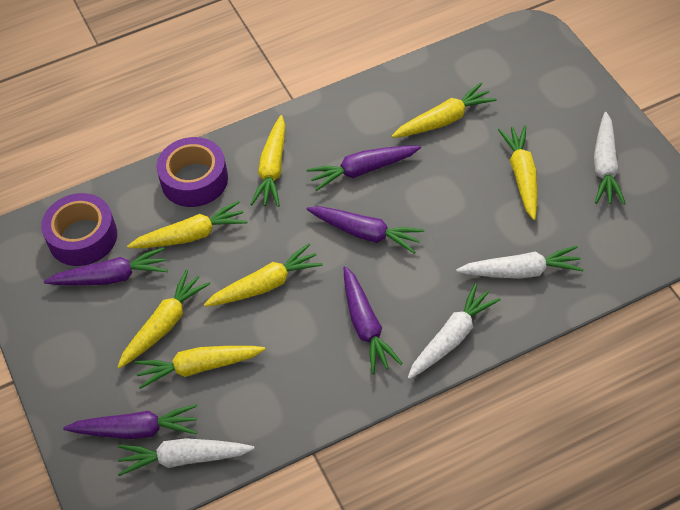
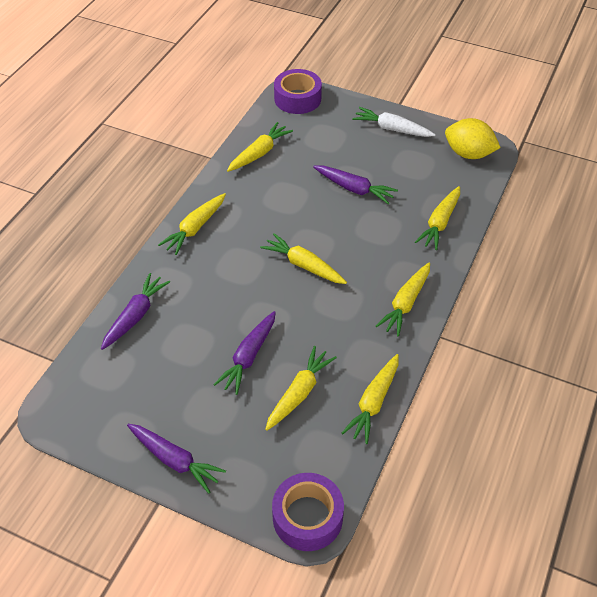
purple carrot: [44,247,168,286] [63,404,197,439] [306,206,424,254] [307,145,421,191] [344,266,403,374] = 5 -> [101,273,170,350] [127,424,226,494] [213,311,276,395] [313,166,398,204] = 4
white carrot: [118,438,255,476] [408,283,501,379] [456,246,584,279] [594,112,626,205] = 4 -> [352,107,436,137] = 1
yellow lemon: none = 0 -> [445,118,501,159] = 1

